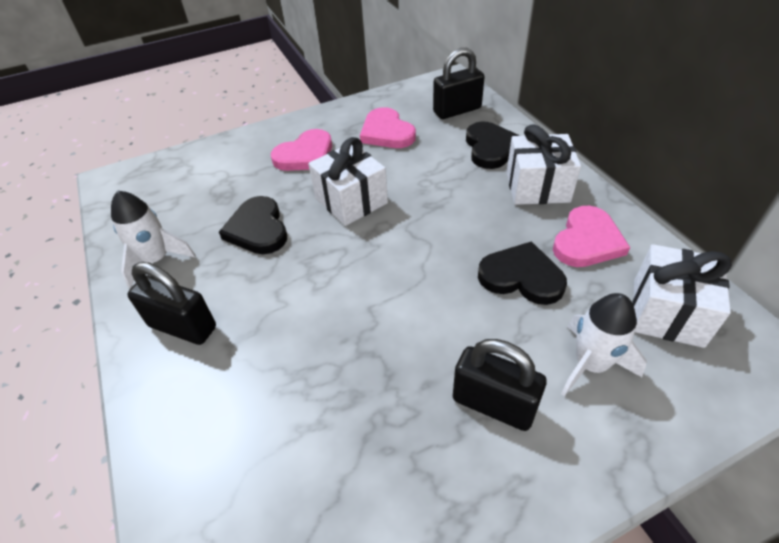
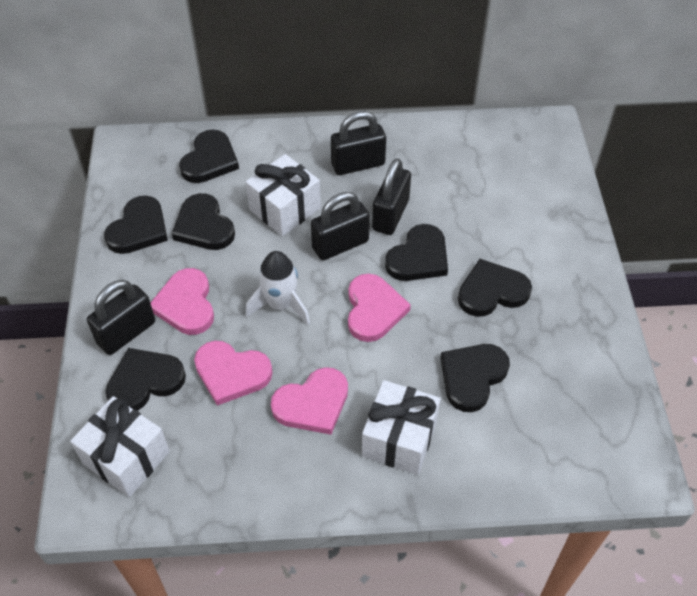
black heart: [219,196,287,254] [466,122,520,169] [478,241,567,305] = 3 -> [104,196,168,254] [105,348,186,411] [172,193,235,250] [179,129,239,183] [385,224,448,281] [440,344,510,412] [458,259,532,317] = 7
black padlock: [127,262,216,345] [433,48,484,119] [453,339,547,431] = 3 -> [87,280,155,355] [311,192,370,260] [331,111,386,175] [372,158,411,235] = 4
pink heart: [271,129,332,171] [360,107,416,148] [553,206,630,267] = 3 -> [151,268,214,335] [194,341,273,406] [271,367,348,435] [348,274,411,342] = 4
white rocket: [111,190,196,288] [561,293,647,396] = 2 -> [245,251,310,324] = 1

